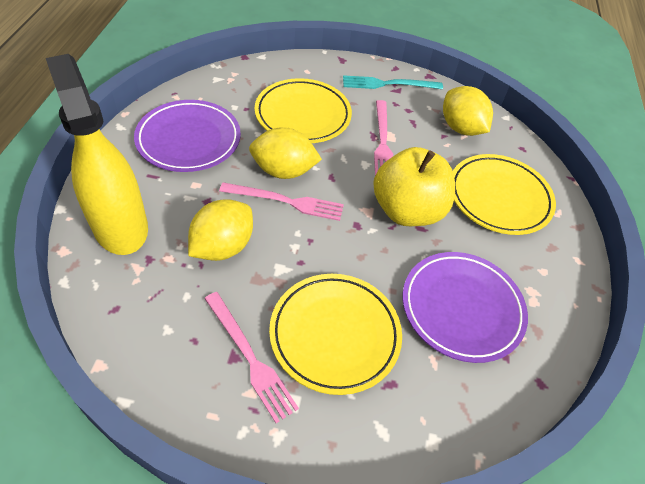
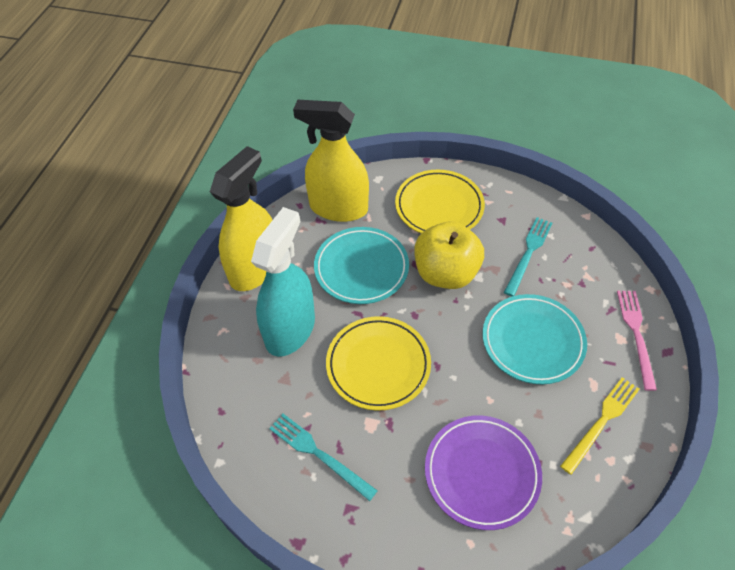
pink fork: [204,292,299,423] [219,182,344,221] [374,100,393,175] = 3 -> [617,291,657,391] = 1
purple plate: [134,100,241,172] [403,252,528,363] = 2 -> [425,415,542,530] = 1
turquoise fork: [343,75,443,89] = 1 -> [269,414,378,501] [504,217,552,296] = 2
turquoise plate: none = 0 -> [314,227,409,304] [482,294,587,384] = 2
turquoise spray bottle: none = 0 -> [251,207,315,357] = 1
yellow fork: none = 0 -> [560,377,639,475] = 1
yellow lemon: [188,199,253,261] [249,127,322,179] [443,86,493,136] = 3 -> none = 0
yellow plate: [254,78,352,143] [269,274,402,395] [453,154,556,235] = 3 -> [326,316,431,411] [395,170,485,234] = 2
yellow spray bottle: [46,54,148,255] = 1 -> [210,146,272,291] [293,100,369,222] = 2

